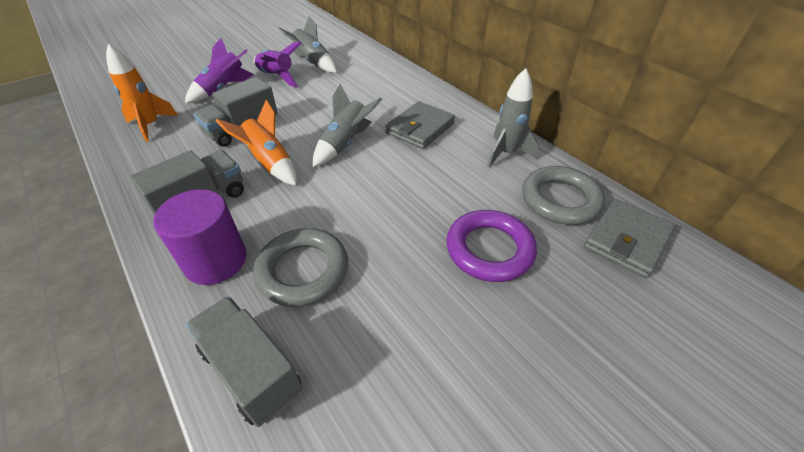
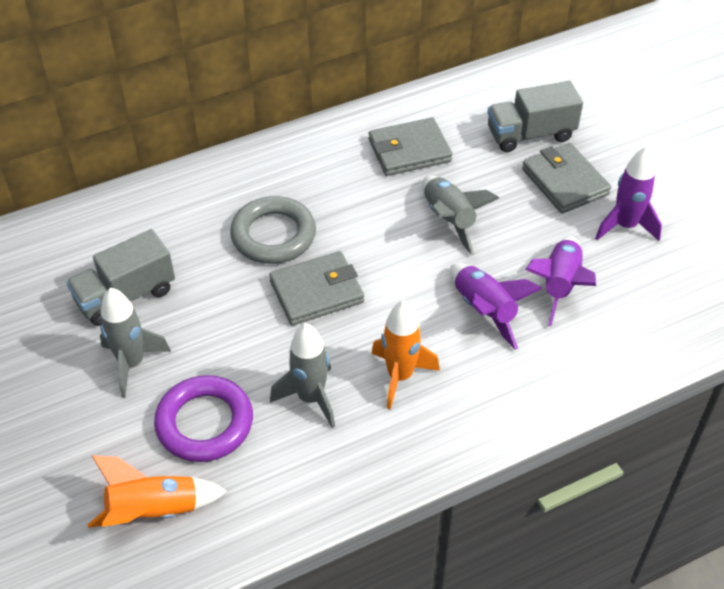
grey ring: [253,228,348,307] [522,166,605,225] = 2 -> [230,196,316,264] = 1
grey truck: [130,150,244,215] [186,296,303,427] [194,77,278,147] = 3 -> [66,229,175,326] [487,81,583,152] = 2
grey wallet: [385,101,455,149] [584,199,675,278] = 2 -> [269,251,364,325] [369,117,452,176] [522,143,611,213] = 3
purple cylinder: [153,189,246,285] = 1 -> none = 0
purple rocket: [185,37,254,103] [253,41,302,87] = 2 -> [450,263,543,350] [525,237,596,326] [595,147,662,241] = 3

